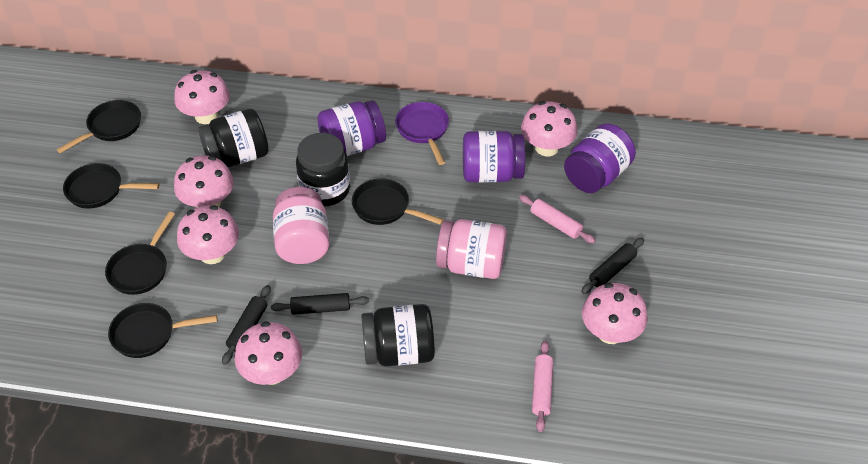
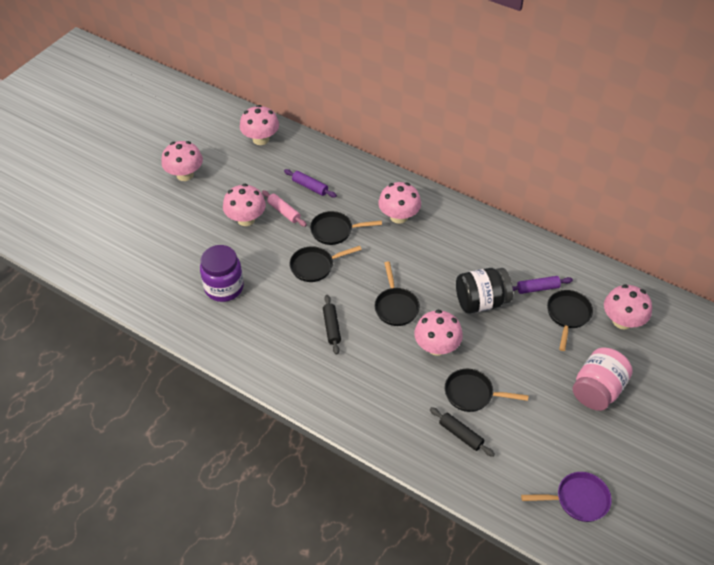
black jar: [198,109,269,167] [296,133,350,206] [361,304,435,366] = 3 -> [456,268,513,313] = 1
black rolling pin: [222,285,271,365] [271,293,369,315] [581,238,644,294] = 3 -> [323,295,341,355] [430,407,495,457] = 2
pink jar: [273,187,330,264] [436,219,507,279] = 2 -> [573,347,633,411] = 1
pink rolling pin: [519,195,596,243] [532,341,553,432] = 2 -> [262,190,307,227] = 1
purple jar: [318,100,386,156] [463,131,525,183] [564,123,636,193] = 3 -> [200,245,244,302] = 1
purple rolling pin: none = 0 -> [284,169,337,198] [512,276,573,294] = 2

